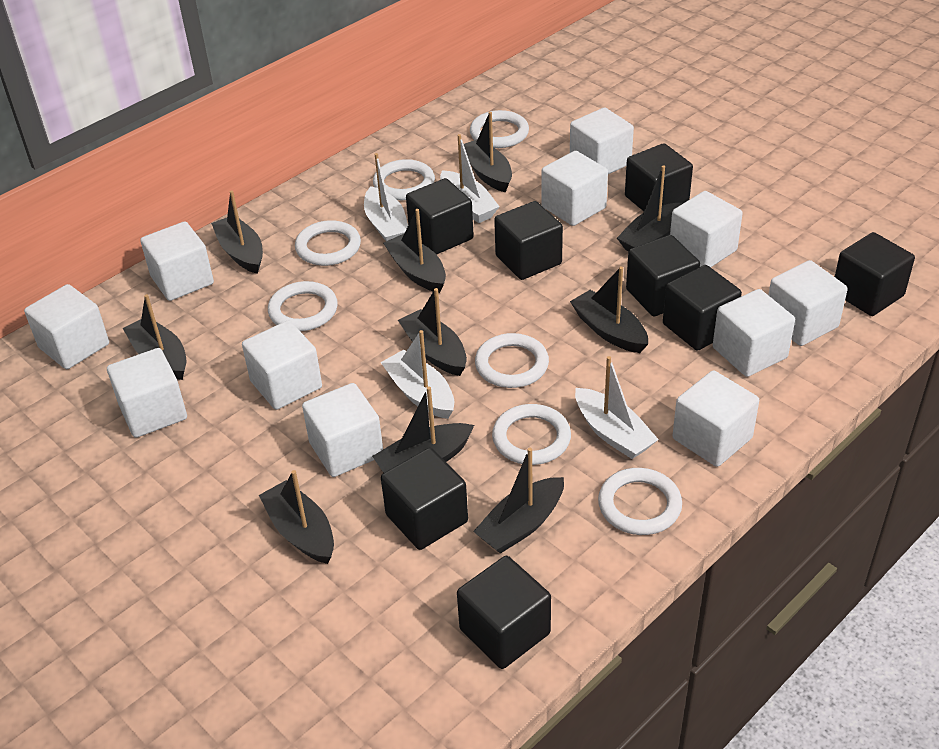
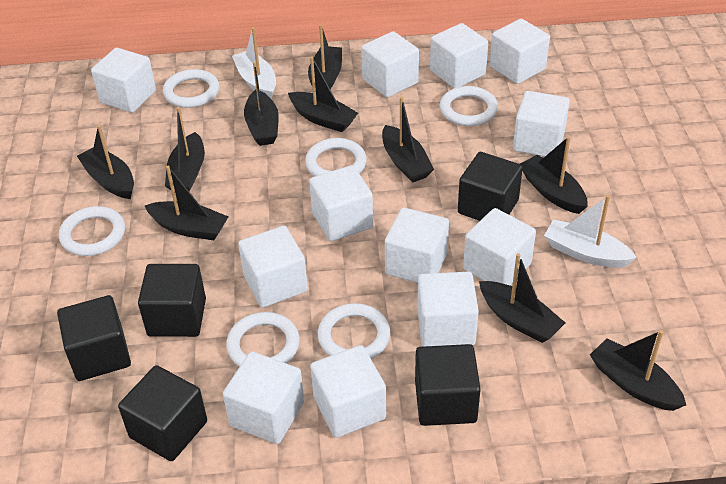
black cube: [381,448,468,550] [406,178,474,255] [457,556,551,669] [494,201,563,280] [625,143,693,211] [626,235,700,317] [663,265,742,351] [835,232,915,316] = 8 -> [57,295,131,381] [118,365,207,461] [138,264,206,337] [415,344,481,426] [458,152,523,221] = 5
white boat: [364,153,408,241] [380,330,454,419] [440,134,500,223] [575,356,659,459] = 4 -> [232,27,276,98] [544,195,637,268] = 2
white cube: [24,284,109,369] [107,348,187,438] [140,221,214,301] [242,320,322,410] [302,383,383,477] [541,151,608,226] [570,107,634,174] [670,191,743,267] [673,370,759,467] [713,289,795,377] [768,260,848,346] = 11 -> [91,48,156,113] [223,352,304,444] [238,226,308,307] [309,165,373,241] [310,345,386,438] [361,31,419,98] [385,208,449,283] [417,272,479,347] [430,23,488,88] [463,208,536,285] [490,19,550,84] [513,91,570,157] = 12
white ring: [268,281,338,331] [295,220,361,266] [373,159,435,200] [470,110,529,148] [475,333,549,388] [492,404,571,465] [598,468,682,535] = 7 -> [59,206,125,256] [163,69,219,108] [226,312,300,367] [305,138,367,177] [318,303,390,359] [440,86,498,126] = 6

